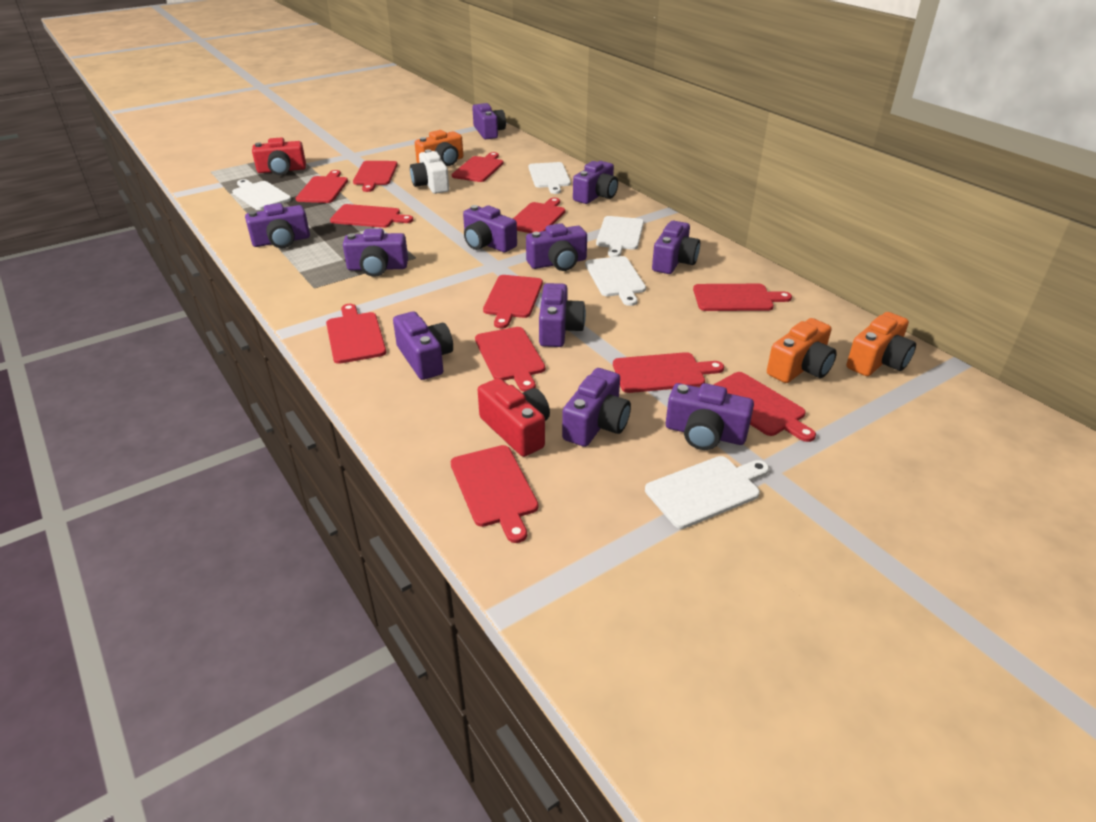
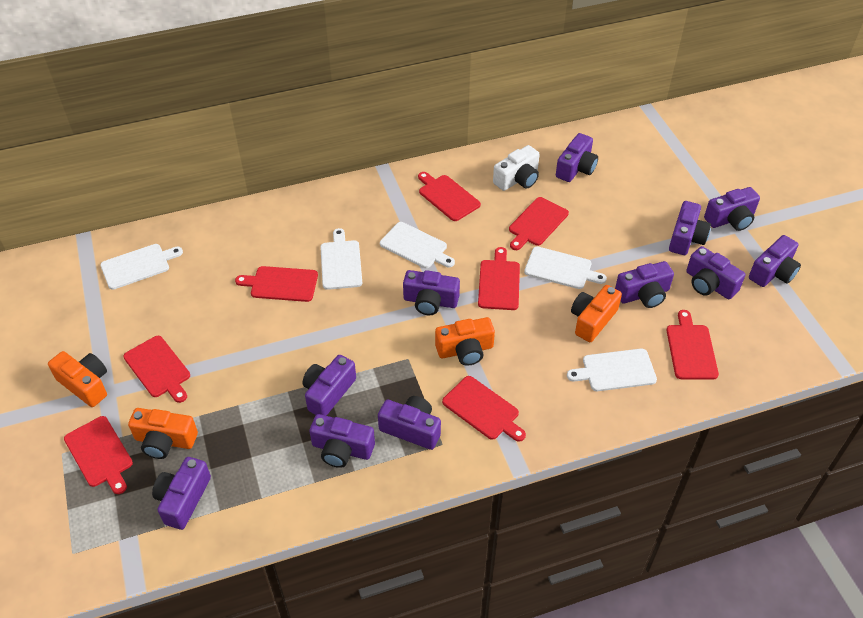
orange camera: [415,130,463,166] [767,318,837,383] [846,312,916,376] = 3 -> [48,351,107,407] [128,408,198,459] [435,317,495,366] [571,285,622,342] = 4
red camera: [252,137,306,175] [478,378,550,457] = 2 -> none = 0
red cutting board: [296,170,348,203] [326,304,386,364] [330,204,413,228] [353,161,398,192] [450,445,538,543] [452,152,504,182] [475,327,545,392] [483,275,543,328] [513,198,565,233] [613,352,724,393] [693,284,792,311] [713,372,816,442] = 12 -> [64,416,133,494] [123,336,190,403] [235,266,318,302] [418,172,481,221] [442,376,526,442] [478,247,520,310] [509,197,569,250] [666,310,719,380] = 8

